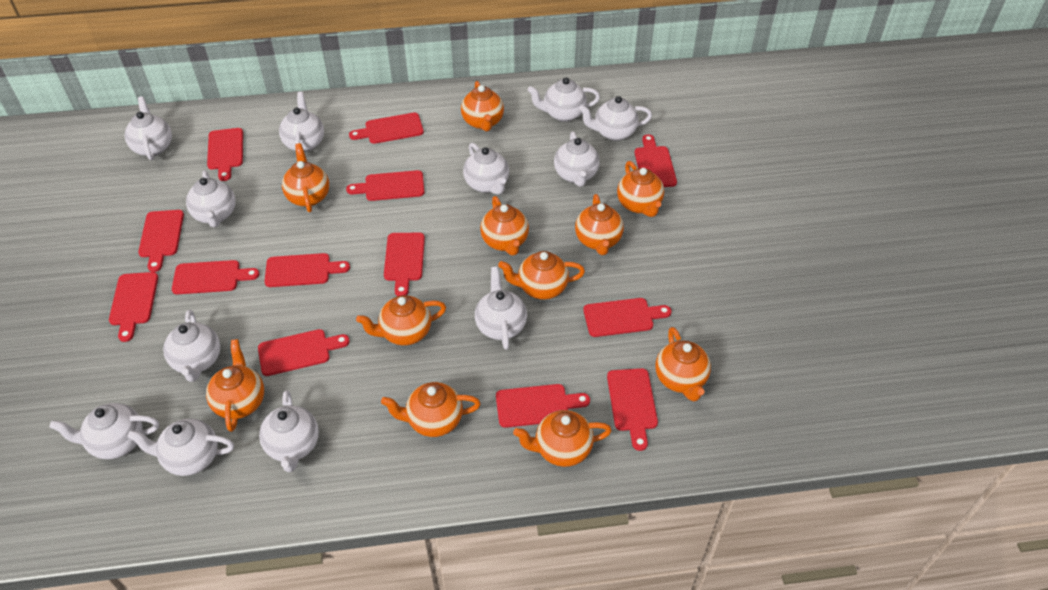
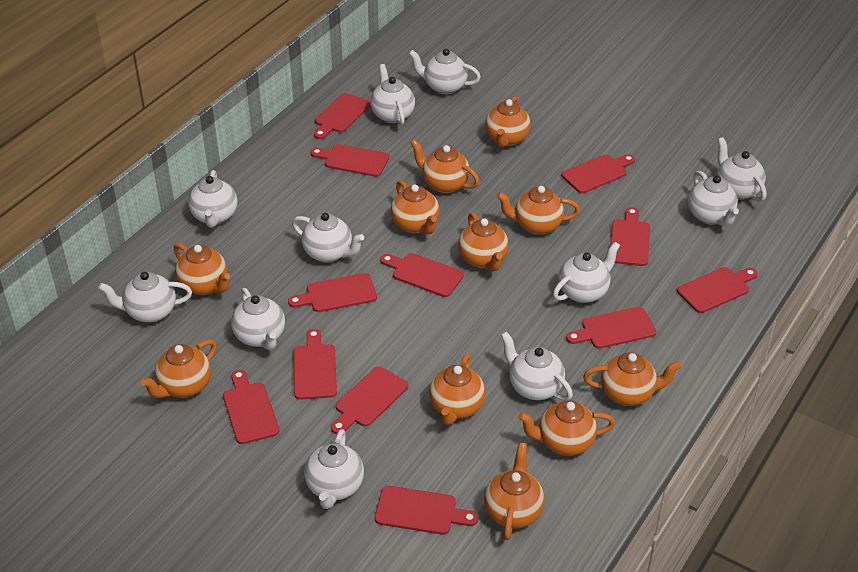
red cutting board: [109,272,158,342] [138,210,184,272] [172,260,260,294] [207,128,243,181] [258,329,350,376] [264,253,350,287] [346,170,425,201] [349,113,424,144] [384,233,425,296] [496,384,590,428] [583,298,671,337] [607,368,658,451] [635,134,677,187] = 13 -> [223,369,279,444] [288,273,377,312] [293,329,337,400] [310,144,389,177] [314,93,371,139] [331,366,408,434] [375,486,478,535] [380,253,464,297] [562,154,635,193] [566,307,656,349] [610,207,650,266] [677,267,758,313] = 12
white teapot: [49,403,159,459] [125,96,172,160] [127,418,234,476] [163,310,220,382] [186,170,235,227] [259,390,319,472] [279,92,324,152] [463,143,509,195] [475,267,527,350] [528,77,600,122] [554,131,599,187] [579,96,652,141] = 12 -> [98,272,192,323] [188,170,237,228] [231,288,285,350] [292,213,364,262] [304,429,364,509] [370,64,415,125] [409,49,481,94] [501,332,573,401] [553,242,620,303] [688,171,739,226] [717,137,766,202] = 11

